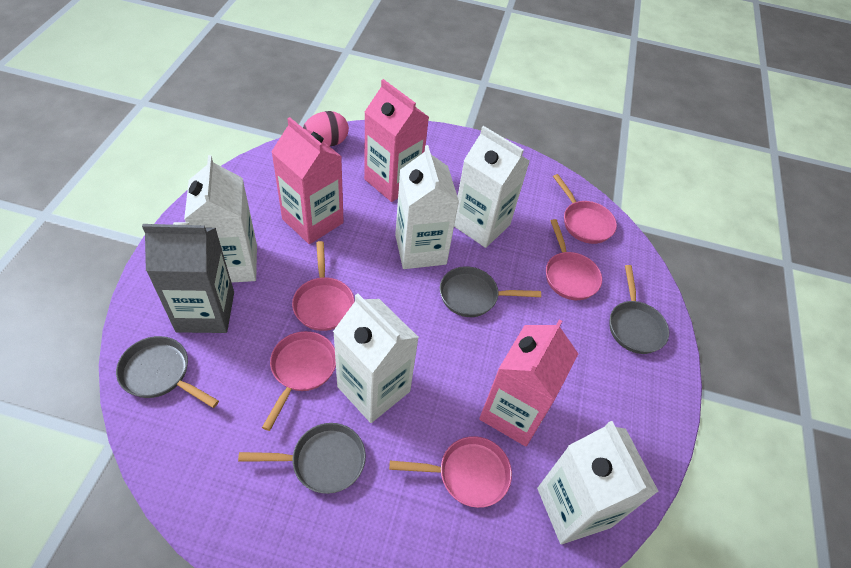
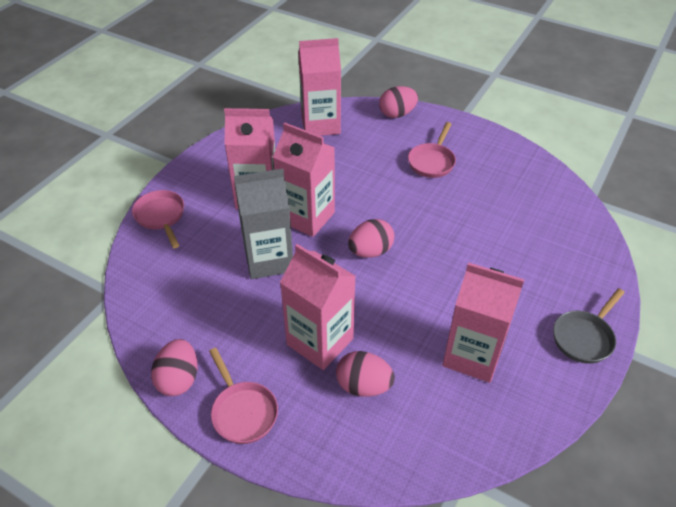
grey pan: [116,336,219,408] [238,423,366,494] [440,266,541,317] [610,265,669,354] = 4 -> [553,288,624,364] = 1
pink carton: [271,117,344,244] [364,79,429,202] [479,319,578,447] = 3 -> [224,108,276,209] [273,122,335,237] [280,244,356,370] [298,38,341,136] [442,262,525,383] = 5
pink egg: [303,111,349,146] = 1 -> [151,339,198,396] [336,351,395,397] [348,219,395,258] [379,86,418,118] = 4
pink pan: [262,331,336,431] [292,241,355,331] [389,436,512,508] [546,219,602,300] [553,174,617,244] = 5 -> [132,190,184,248] [209,348,278,444] [408,122,456,178] = 3
white carton: [184,155,257,283] [333,293,419,423] [395,145,459,269] [454,126,530,248] [537,421,659,545] = 5 -> none = 0

